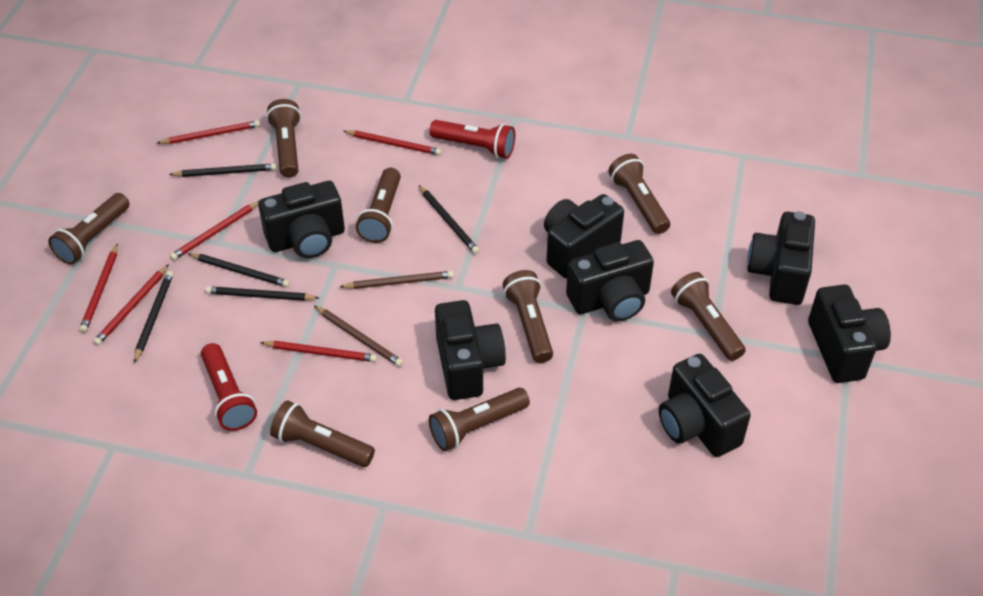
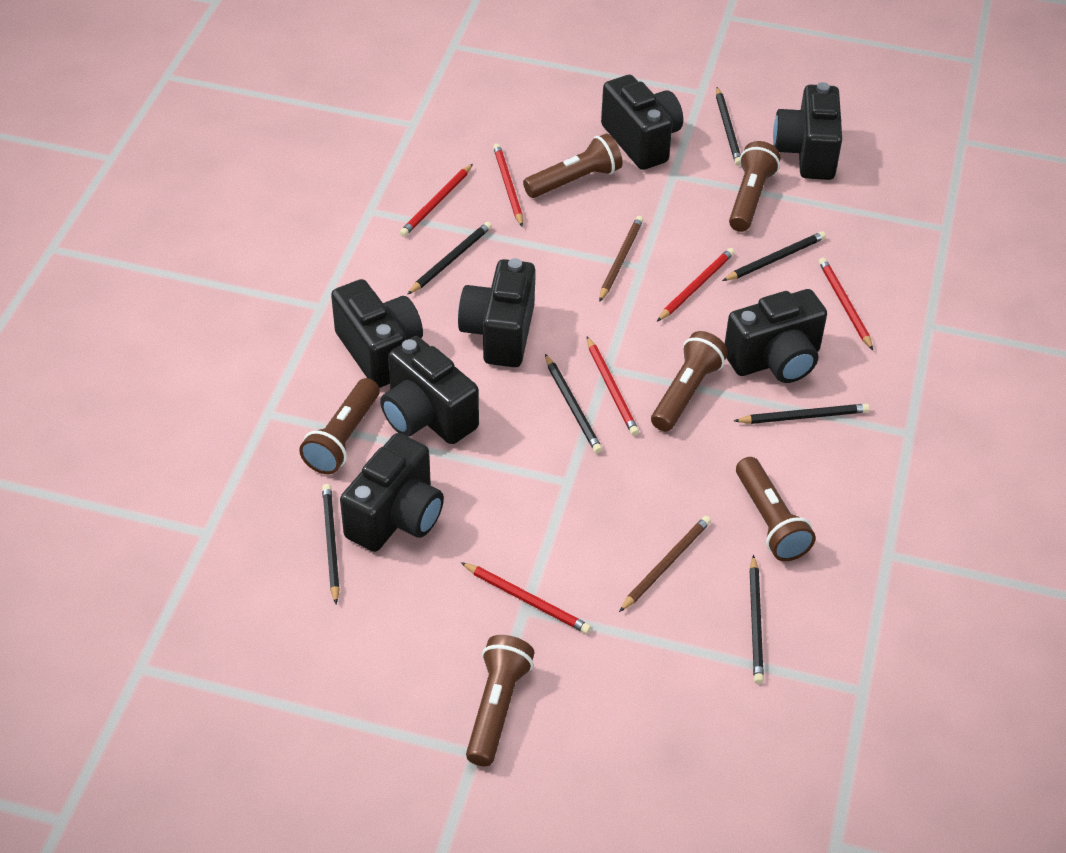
black pencil: [134,271,173,363] [169,163,277,177] [188,253,290,287] [205,286,319,301] [419,185,479,254] = 5 -> [322,484,340,604] [407,222,492,295] [545,354,602,453] [716,87,741,166] [722,231,826,281] [734,404,870,424] [749,555,764,684] = 7
brown flashlight: [48,193,129,264] [266,99,301,178] [270,400,375,467] [356,168,401,243] [429,388,530,451] [503,270,553,363] [608,154,670,234] [671,272,746,361] = 8 -> [299,378,380,474] [466,635,535,766] [523,133,623,198] [651,331,728,432] [729,141,781,232] [736,457,816,561] = 6
red flashlight: [201,343,257,431] [429,120,515,159] = 2 -> none = 0

